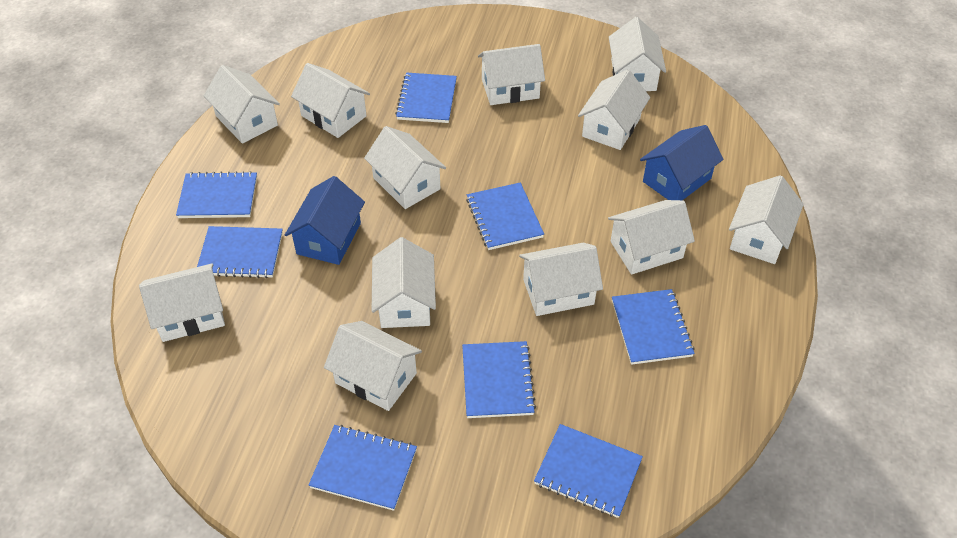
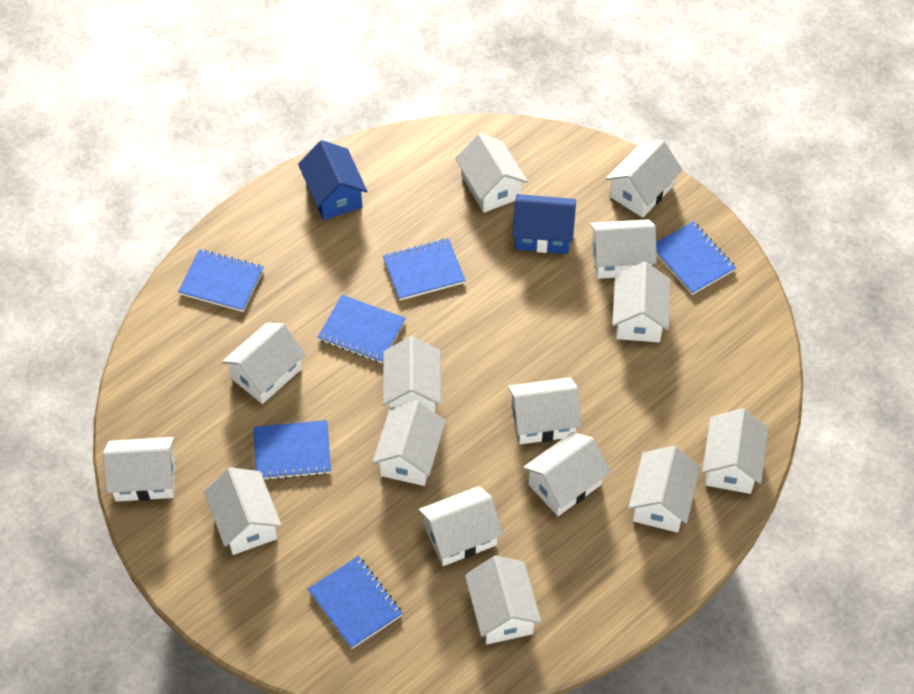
blue notebook: [176,171,257,218] [197,226,283,278] [308,425,417,511] [395,73,457,123] [462,341,536,418] [466,182,544,250] [534,424,643,518] [612,289,695,365] = 8 -> [178,249,264,312] [253,420,331,480] [308,556,403,649] [318,295,406,363] [383,238,466,301] [656,221,736,295] = 6
white house: [139,263,225,342] [204,65,280,144] [291,63,370,138] [324,321,422,411] [364,126,446,209] [372,237,436,328] [478,44,545,105] [519,243,603,316] [578,69,650,150] [608,200,695,275] [609,17,666,91] [729,175,804,264] = 12 -> [103,437,175,502] [204,467,282,555] [222,323,306,404] [372,400,446,486] [383,336,441,412] [419,486,503,566] [455,133,528,212] [465,556,542,644] [508,377,582,444] [523,432,611,516] [590,219,657,279] [605,140,683,218] [612,262,670,342] [628,446,700,533] [702,408,769,494] = 15

